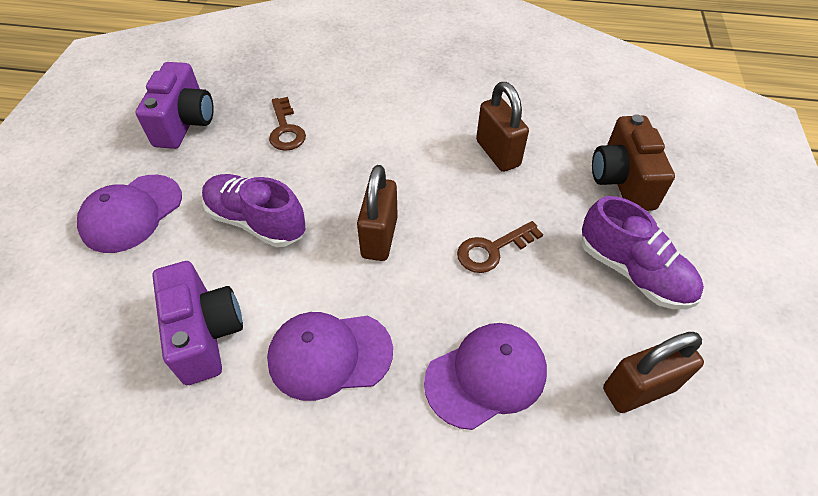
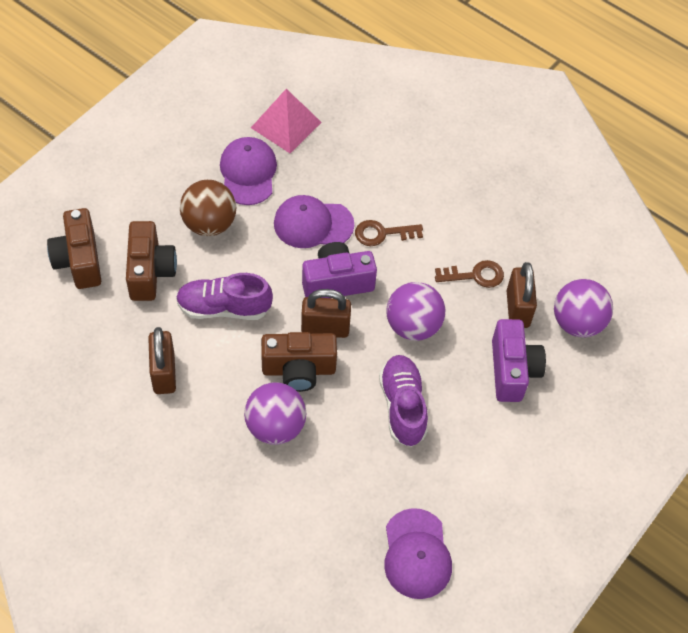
brown ball: none = 0 -> [180,180,236,236] = 1
brown camera: [592,114,675,211] = 1 -> [47,208,101,289] [126,221,177,301] [261,332,337,392] = 3
pink pyramid: none = 0 -> [251,89,322,153] = 1
purple ball: none = 0 -> [244,382,306,445] [387,282,445,341] [554,279,613,337] = 3

